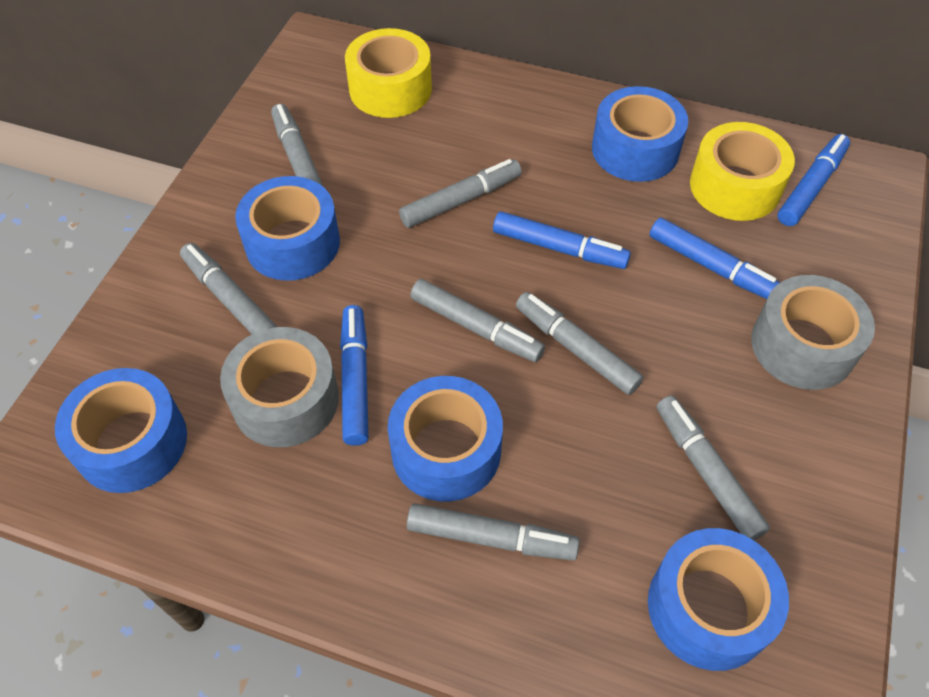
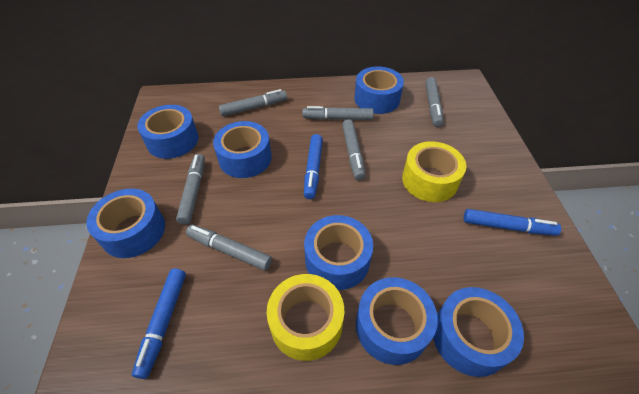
blue marker: [340,305,369,446] [493,211,631,269] [649,218,780,299] [777,134,850,226] = 4 -> [132,268,186,379] [304,134,323,199] [464,209,561,236] = 3
blue tape: [55,368,187,493] [235,176,340,281] [388,376,503,502] [592,86,688,182] [648,528,789,671] = 5 -> [86,189,165,258] [137,105,198,159] [213,121,272,178] [304,215,373,290] [355,66,404,114] [356,277,438,365] [433,287,524,377] = 7
grey marker: [180,243,277,334] [271,104,324,187] [399,159,522,228] [407,503,580,561] [410,279,545,362] [516,292,643,395] [657,396,770,540] = 7 -> [176,154,205,225] [186,225,272,271] [219,89,287,116] [302,106,374,120] [342,119,365,180] [425,77,443,127] = 6
grey tape: [220,327,339,447] [751,275,875,390] = 2 -> none = 0

